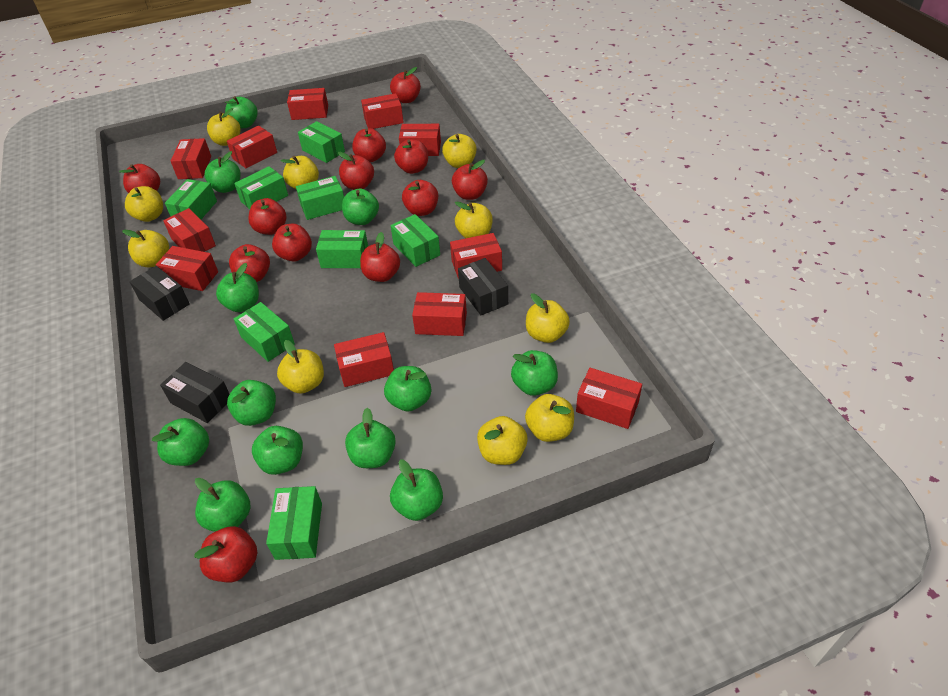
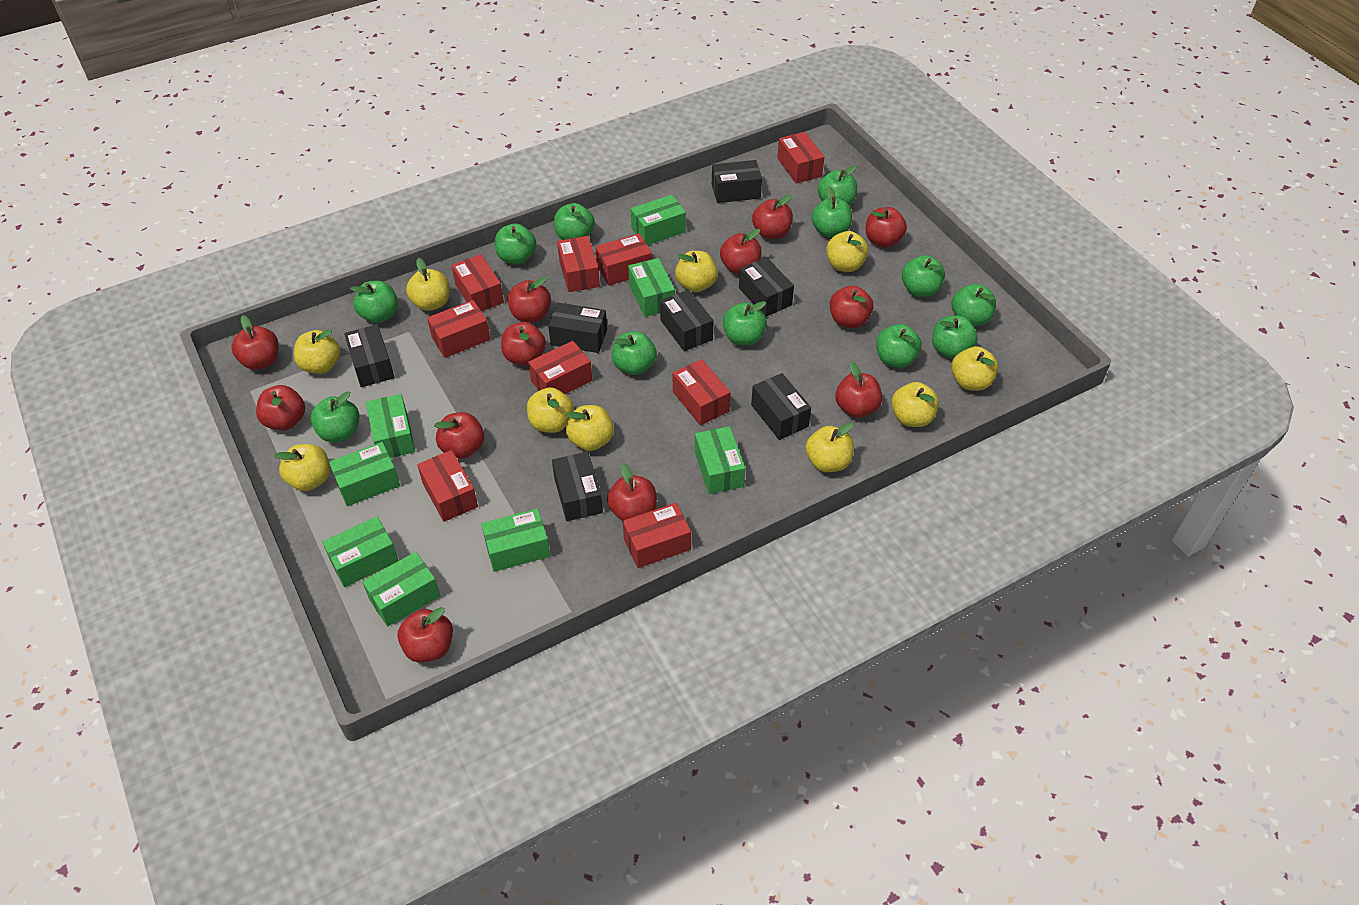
black box: [129,266,190,321] [160,362,229,423] [458,258,508,315] = 3 -> [344,324,395,387] [548,303,607,353] [552,452,603,521] [660,290,714,351] [712,160,762,203] [739,257,794,317] [751,373,811,440] = 7
red box: [156,246,218,291] [163,208,216,252] [171,138,211,179] [227,126,277,168] [287,88,328,120] [334,332,394,387] [361,93,404,129] [399,124,441,156] [412,292,467,336] [450,233,502,279] [576,368,642,429] = 11 -> [417,450,478,522] [427,300,491,358] [451,254,504,311] [528,341,592,394] [557,236,600,292] [595,233,652,286] [623,503,691,568] [673,359,731,425] [777,132,824,184] = 9

